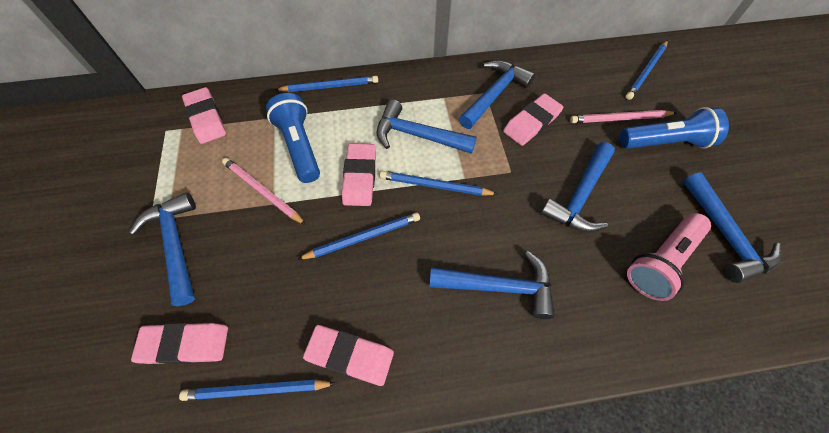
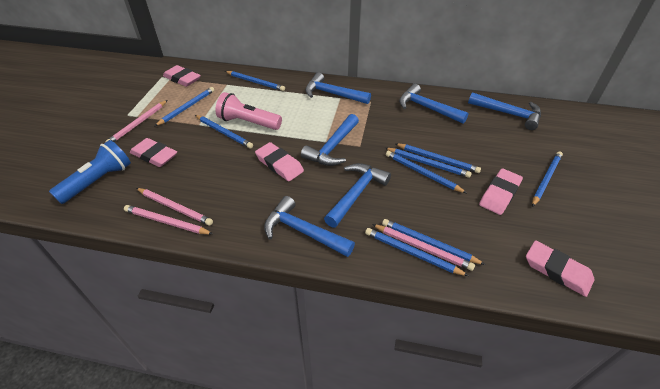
blue flashlight: [266,93,320,183] [620,107,729,149] = 2 -> [49,140,131,204] = 1
blue pencil: [179,379,336,401] [275,76,378,92] [297,212,420,260] [380,171,498,196] [626,40,668,100] = 5 -> [155,87,214,126] [195,115,253,148] [225,71,285,91] [365,228,469,276] [382,219,486,265] [385,148,472,178] [386,151,467,193] [395,143,481,173] [532,151,563,207] = 9
pink pencil: [222,158,306,225] [570,110,676,123] = 2 -> [105,100,167,143] [124,205,213,234] [136,188,213,226] [372,224,475,271] = 4

